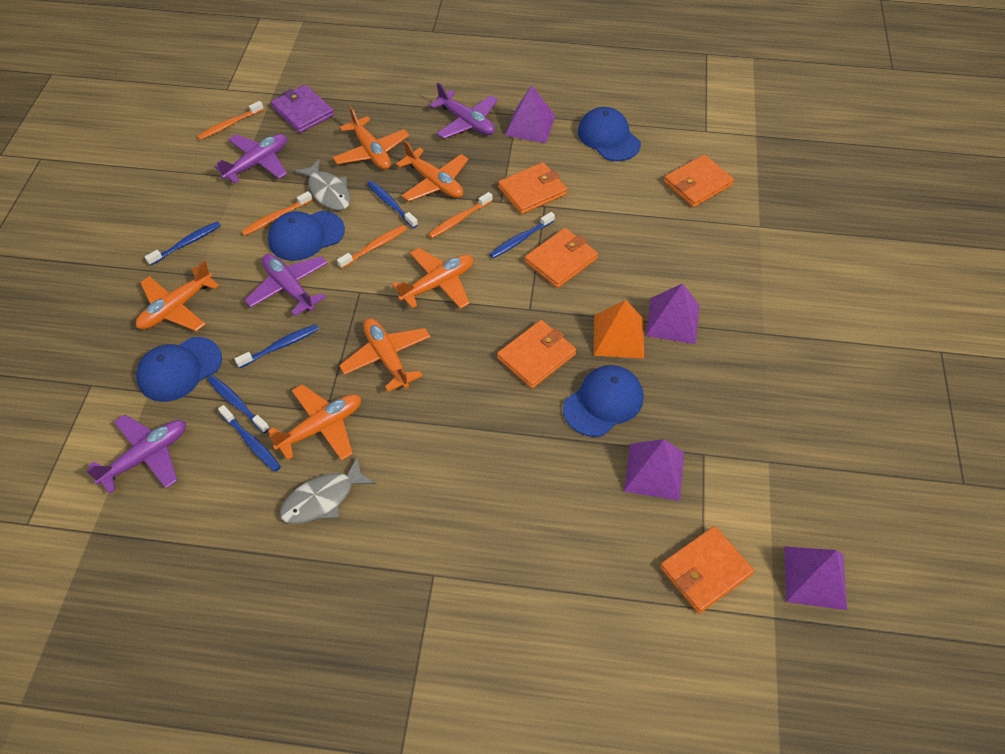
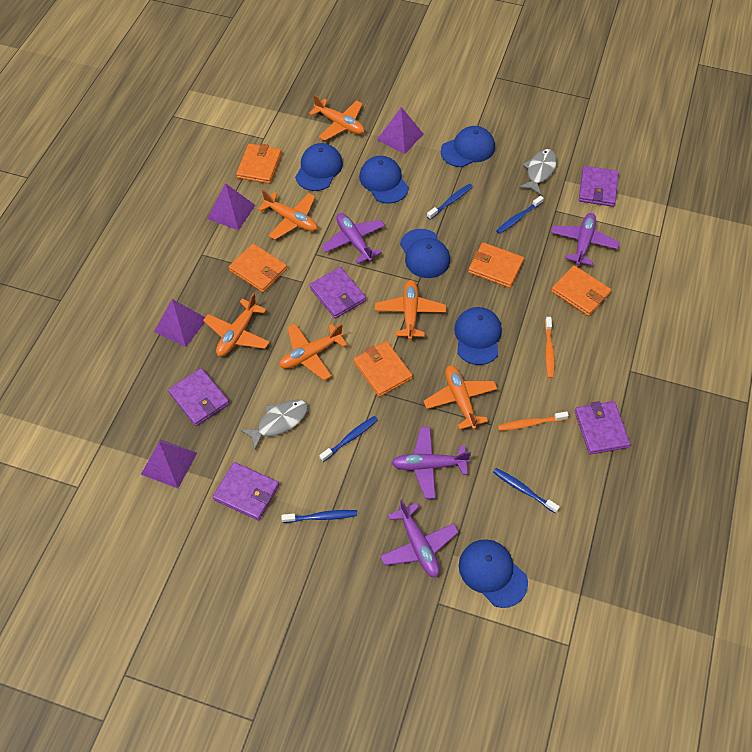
blue cap: [136,337,222,402] [268,211,345,261] [563,365,644,437] [578,107,641,161] = 4 -> [295,143,343,191] [359,156,409,204] [400,229,450,278] [441,126,495,167] [454,307,502,365] [459,539,528,608] = 6
blue toothbrush: [145,221,221,266] [207,375,270,433] [218,405,281,472] [235,324,319,368] [367,181,418,228] [490,212,555,258] = 6 -> [281,510,357,523] [319,416,378,462] [427,184,473,220] [493,468,560,513] [496,196,544,234] = 5
orange pyramid: [594,300,644,358] = 1 -> none = 0
orange toothbrush: [197,101,264,140] [241,191,312,236] [337,225,407,269] [428,192,493,238] = 4 -> [498,411,569,431] [545,317,555,378] = 2
purple wallet: [271,85,334,133] = 1 -> [168,368,230,426] [213,462,279,521] [310,267,366,319] [575,401,630,455] [579,166,619,207] = 5

